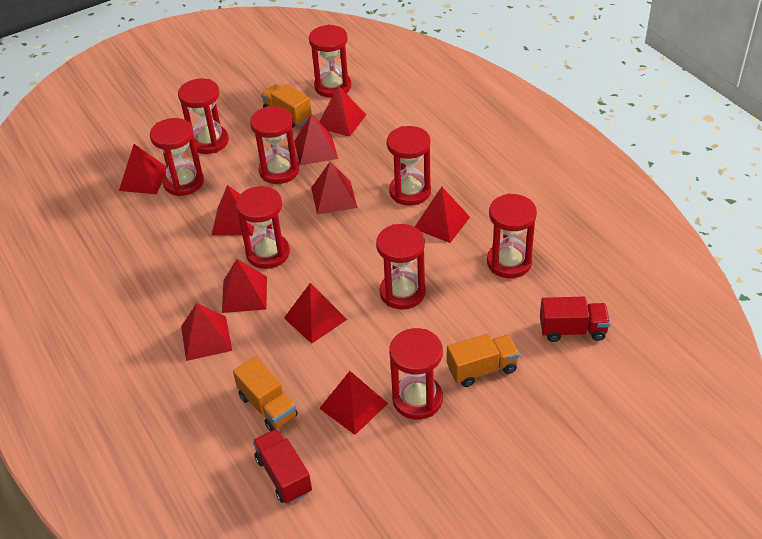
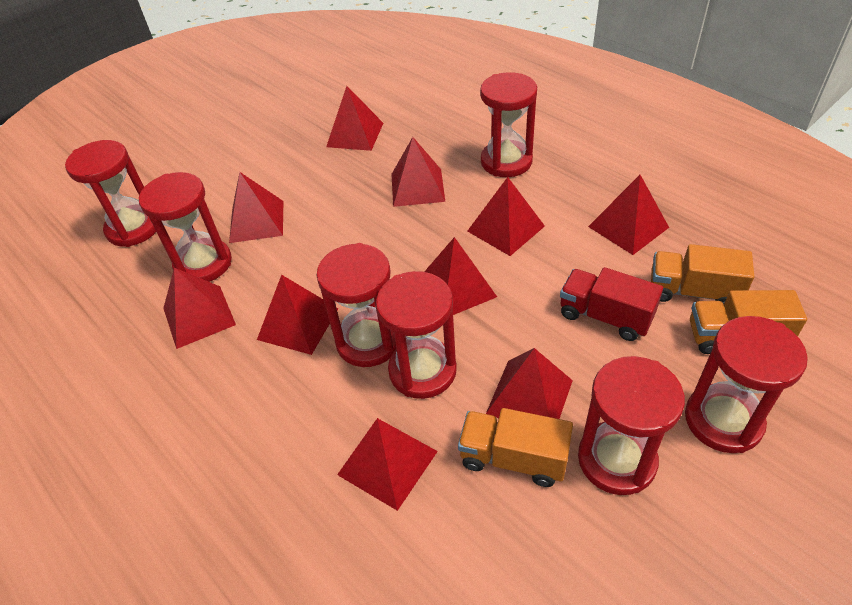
red hourglass: [150,118,204,196] [178,78,229,154] [236,186,290,269] [250,106,299,184] [309,25,351,98] [376,224,426,309] [387,126,431,206] [389,328,443,420] [487,194,537,278] = 9 -> [65,140,156,247] [139,172,232,282] [316,243,396,367] [376,271,457,399] [480,72,537,177] [578,356,685,495] [685,316,808,453] = 7
red truck: [253,428,312,504] [540,297,610,342] = 2 -> [560,267,663,341] = 1

